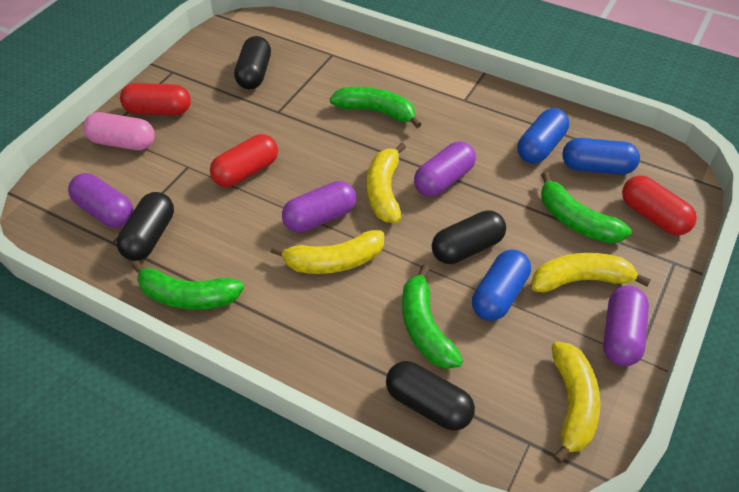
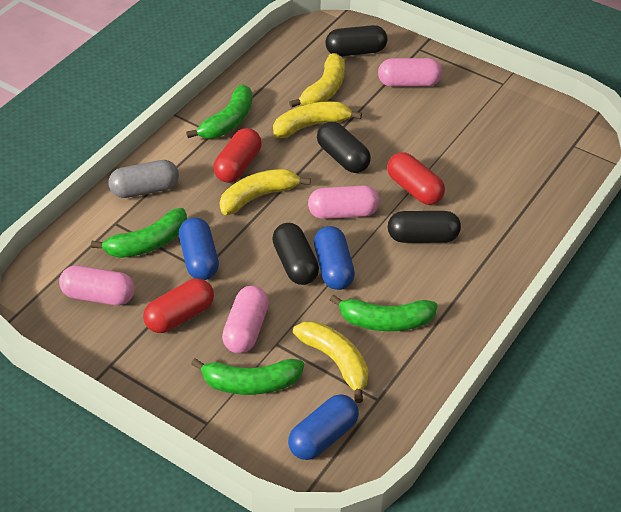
grey capsule: none = 0 -> [108,160,179,198] = 1
pink capsule: [83,112,155,150] = 1 -> [59,266,135,305] [222,286,269,354] [308,186,380,219] [378,58,442,87] = 4
purple capsule: [68,173,134,228] [282,181,356,232] [414,141,476,197] [603,286,649,366] = 4 -> none = 0

